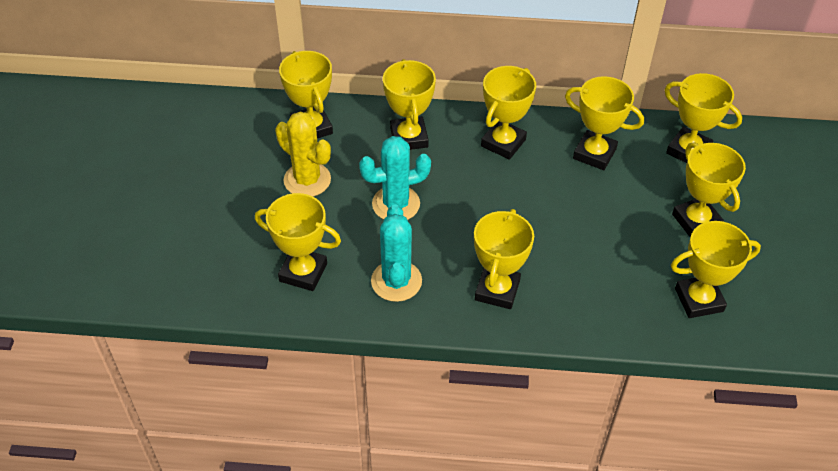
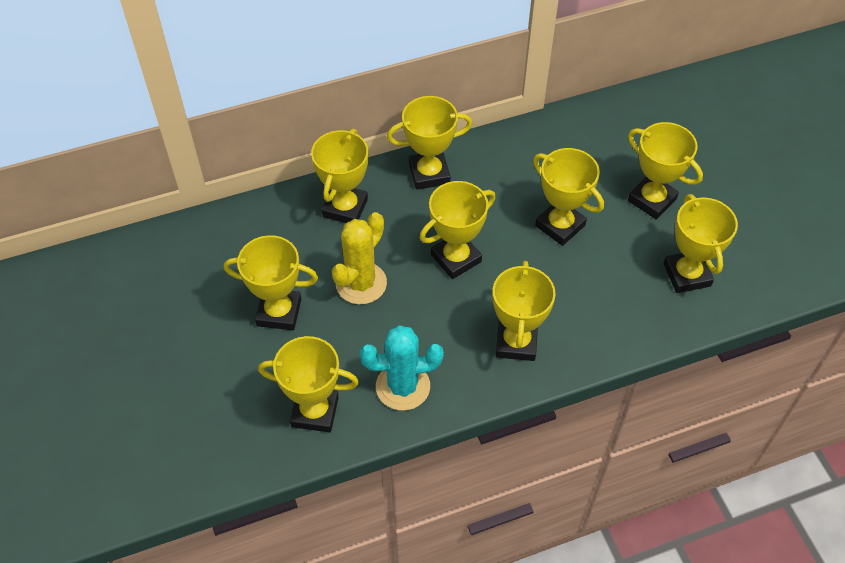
turquoise cactus: [359,136,431,220] [371,204,422,302] = 2 -> [360,325,444,410] = 1

